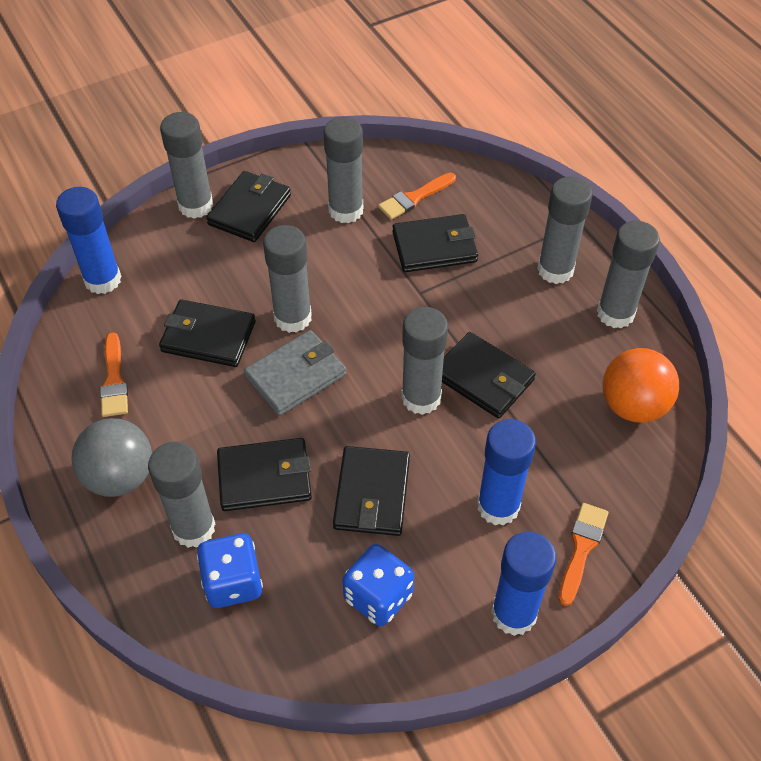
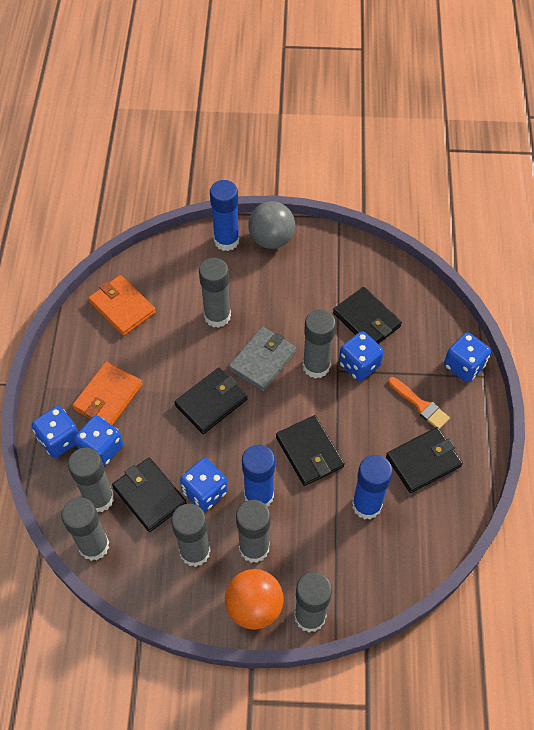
black wallet: [159,299,256,367] [206,171,291,242] [217,438,312,511] [333,446,410,536] [392,214,478,272] [442,332,536,419] = 6 -> [112,458,187,532] [174,368,248,434] [276,415,345,486] [333,287,402,344] [386,427,463,493] = 5
blue dice: [197,533,263,608] [342,544,414,627] = 2 -> [32,406,78,458] [74,415,123,466] [180,458,228,511] [339,331,384,381] [444,332,491,382] = 5
orange brush: [100,332,128,417] [378,173,456,220] [559,503,608,606] = 3 -> [388,377,450,429] = 1
orange wallet: none = 0 -> [72,362,142,425] [88,275,156,336] = 2

